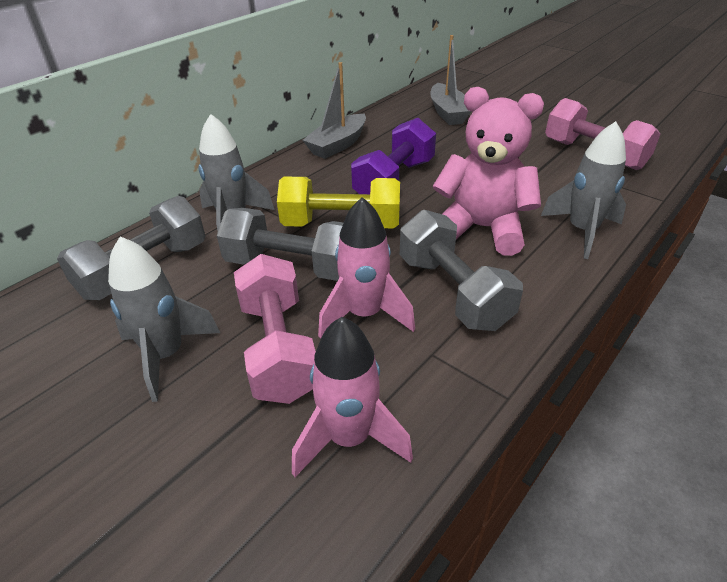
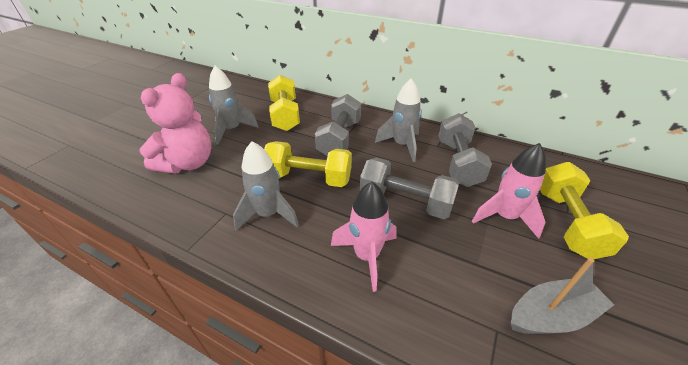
grey boat: [303,62,366,159] [430,35,471,125] = 2 -> [511,257,614,334] = 1
pink dumbbell: [234,254,316,404] [545,98,660,170] = 2 -> none = 0
purple dumbbell: [351,118,436,194] = 1 -> none = 0
yellow dumbbell: [277,177,400,228] = 1 -> [264,141,352,187] [268,75,300,131] [540,162,629,259] = 3

